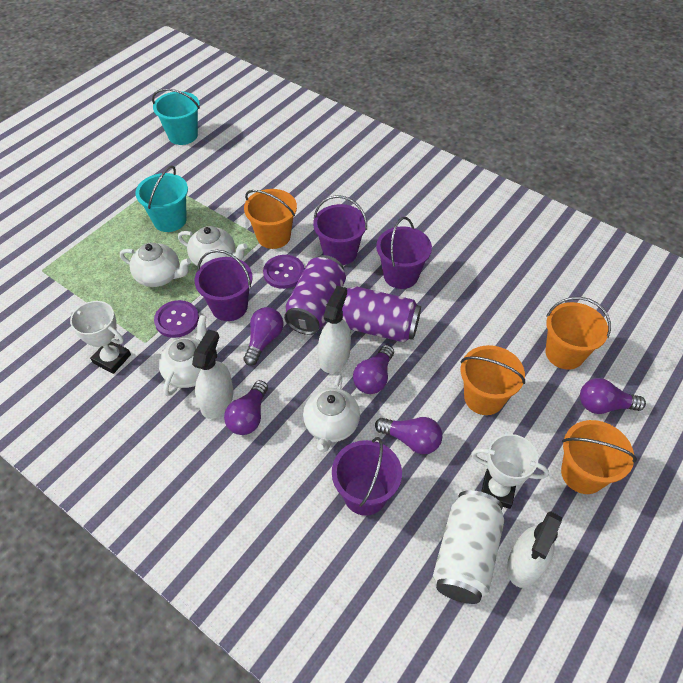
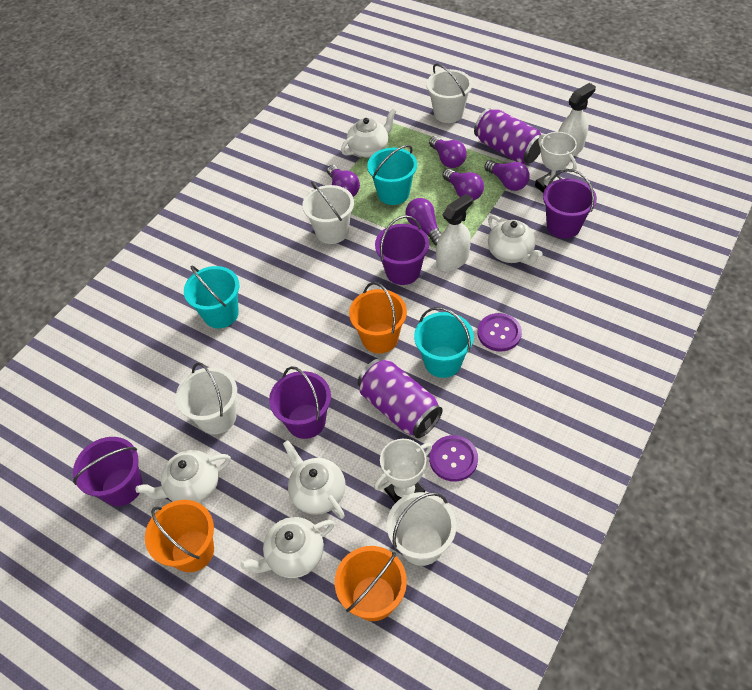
orange bucket: [244,189,297,249] [461,345,525,415] [545,297,611,370] [561,420,637,494] = 4 -> [145,500,214,572] [335,546,407,621] [349,282,407,353] = 3
turquoise bucket: [135,165,188,232] [152,89,200,145] = 2 -> [184,265,239,328] [367,145,417,205] [414,307,474,378] = 3
white bucket: none = 0 -> [176,362,237,434] [303,181,354,244] [387,492,456,566] [427,63,473,123] = 4
white can: [433,490,504,604] = 1 -> none = 0
white spray bottle: [192,329,233,419] [318,286,351,373] [507,511,562,588] = 3 -> [436,194,473,271] [558,83,596,156] = 2
white teapot: [120,243,191,287] [158,315,207,396] [178,226,248,267] [303,375,360,452] = 4 -> [135,450,231,503] [240,517,335,578] [283,440,346,519] [341,109,397,158] [488,215,543,265] = 5

